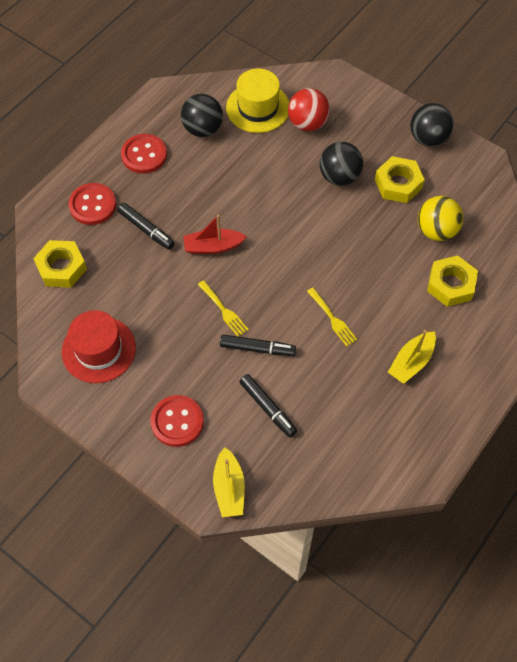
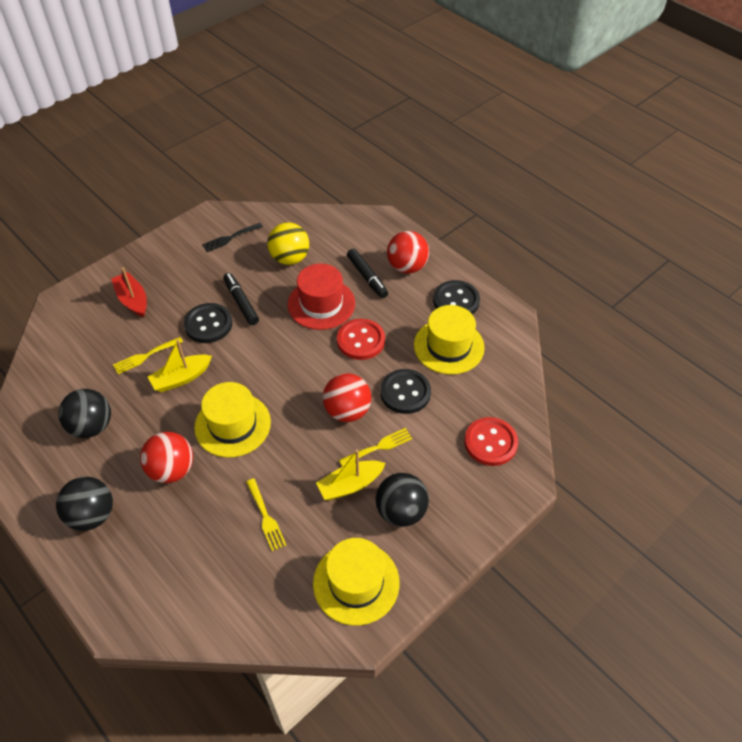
black button: none = 0 -> [184,303,232,343] [380,369,431,414] [433,280,480,314] = 3
black fork: none = 0 -> [202,223,263,252] = 1
black marker: [117,203,175,250] [220,335,296,356] [239,374,297,438] = 3 -> [223,273,259,325] [347,249,388,298] = 2
red ball: [288,88,330,131] = 1 -> [140,432,193,483] [323,373,371,422] [387,231,429,274] = 3
red button: [69,183,116,225] [121,134,167,174] [150,395,204,447] = 3 -> [337,319,385,360] [464,417,518,466] = 2
yellow fork: [198,280,249,337] [307,288,358,347] = 2 -> [113,337,183,374] [246,479,286,551] [339,428,412,467] = 3
yellow hat: [226,69,289,133] = 1 -> [194,382,271,458] [313,538,400,626] [414,305,485,374] = 3
yellow nut: [33,240,87,287] [375,156,425,203] [427,255,478,307] = 3 -> none = 0

